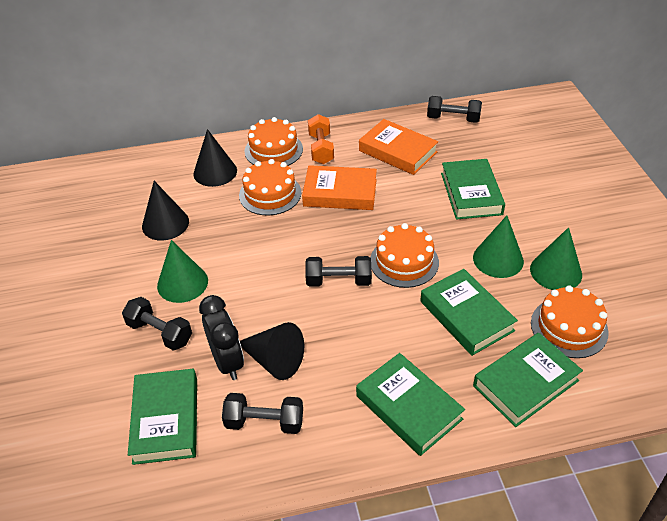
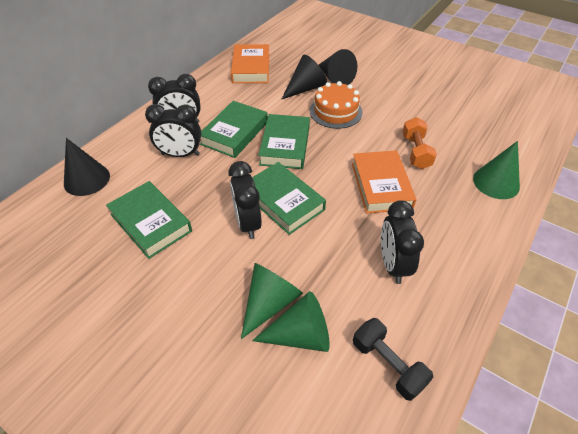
black clock: [199,295,244,380] = 1 -> [145,104,201,157] [148,74,201,123] [229,161,262,239] [381,200,424,284] = 4
black dumbbell: [122,297,192,351] [222,393,303,434] [305,256,372,287] [427,96,482,123] = 4 -> [353,318,433,401] = 1
green book: [128,369,197,465] [356,353,465,456] [420,269,518,356] [441,159,505,220] [473,333,583,427] = 5 -> [106,181,192,259] [200,101,268,158] [252,162,326,235] [258,114,310,169] = 4
orange cake: [239,159,301,215] [245,117,303,166] [370,223,439,288] [531,285,609,358] = 4 -> [310,81,363,129] = 1

